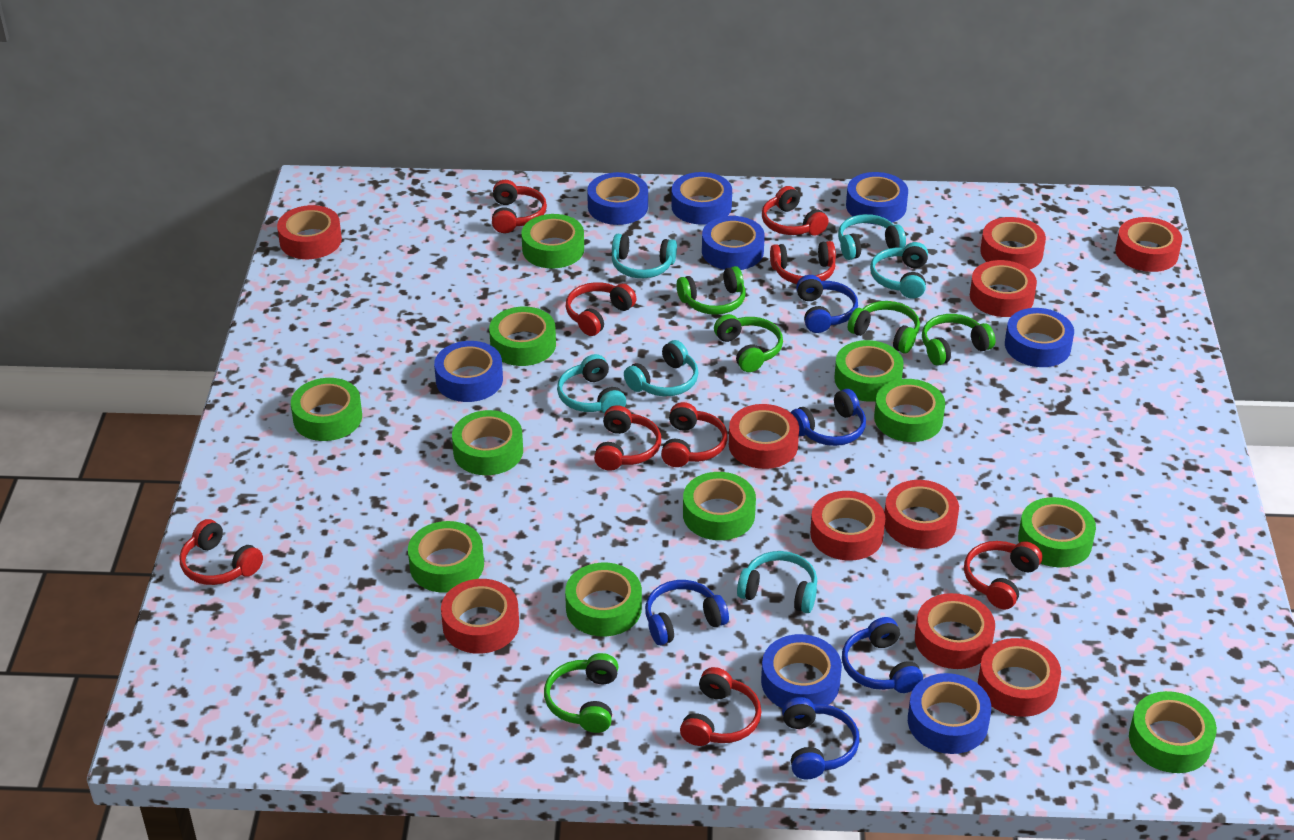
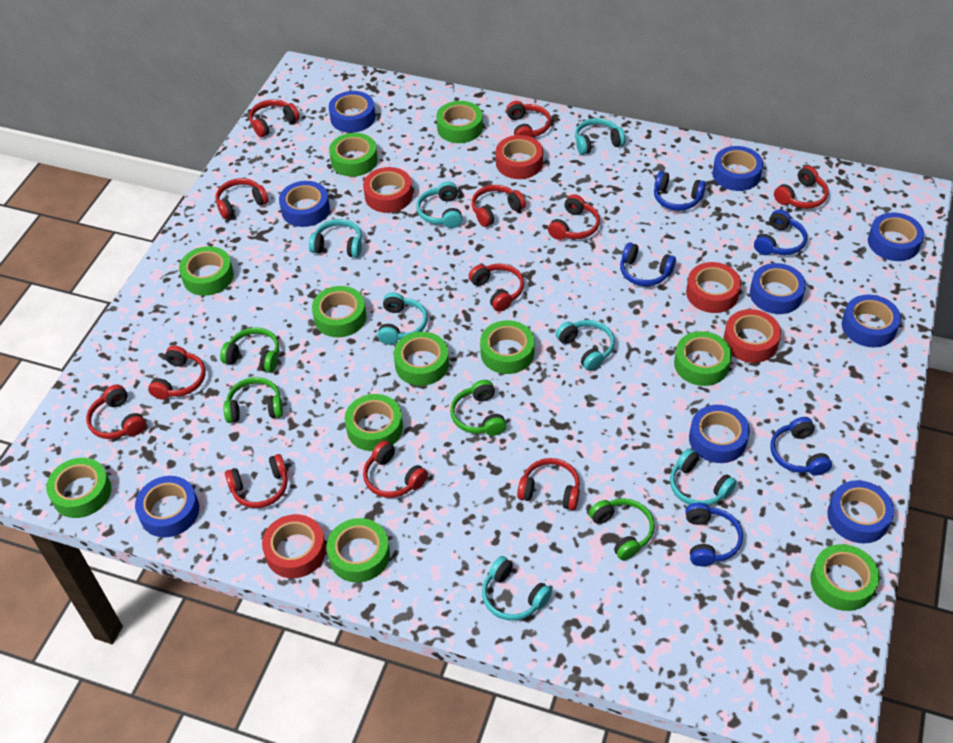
blue tape: [434,341,503,402] [587,172,648,225] [671,172,732,225] [702,216,765,270] [761,634,842,708] [846,172,908,224] [908,673,991,754] [1005,308,1074,367] = 8 -> [135,476,199,537] [279,181,330,227] [329,91,376,133] [689,405,750,463] [712,146,763,191] [750,263,806,314] [827,480,894,543] [842,295,901,347] [868,213,924,261] = 9
green headphones: [544,653,618,733] [677,266,746,315] [714,314,783,372] [848,301,920,353] [922,314,995,366] = 5 -> [220,327,279,373] [224,377,283,423] [450,380,506,436] [589,498,654,560] = 4
red headphones: [179,519,263,585] [492,180,547,233] [566,282,636,336] [594,405,661,471] [661,402,728,467] [680,667,761,746] [762,186,829,236] [770,241,836,284] [964,541,1042,609] = 9 -> [86,385,146,439] [148,345,206,400] [216,178,268,219] [225,454,288,508] [249,99,300,138] [363,440,428,498] [469,264,524,312] [472,185,526,227] [506,101,551,138] [517,458,580,510] [548,194,600,240] [774,166,829,209] = 12
red tape: [277,205,342,259] [441,579,519,654] [729,404,799,469] [810,491,886,560] [885,480,959,549] [915,593,995,669] [970,260,1037,317] [978,638,1061,717] [980,217,1046,269] [1115,217,1182,272] = 10 -> [262,514,326,578] [363,167,413,213] [496,135,543,179] [686,262,741,313] [723,309,781,363] = 5
turquoise headphones: [557,354,626,414] [612,234,677,278] [624,340,698,396] [737,551,817,613] [838,214,906,260] [870,242,928,299] = 6 -> [309,219,362,258] [377,292,428,345] [416,182,463,228] [482,556,552,621] [556,320,614,371] [575,118,626,155] [670,449,737,506] = 7

